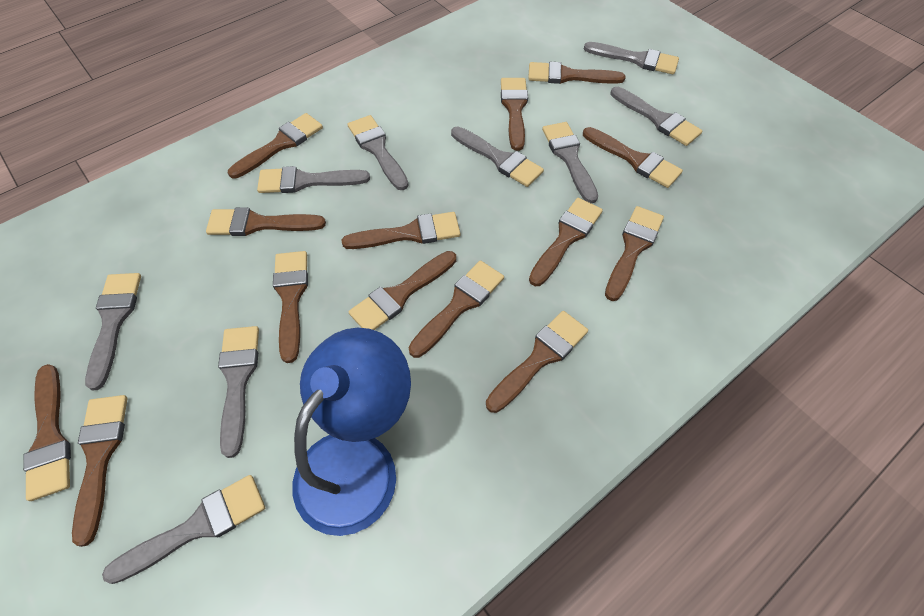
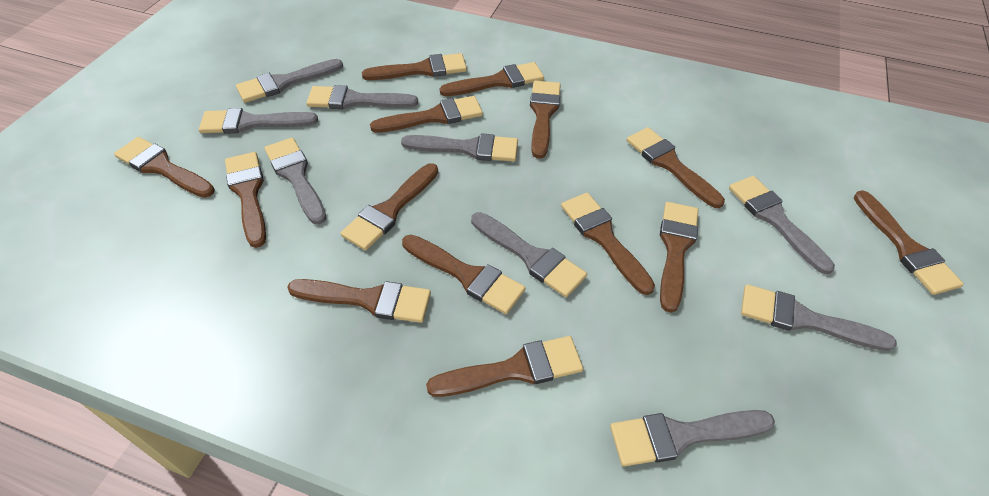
blue lamp: [292,328,411,536] = 1 -> none = 0

